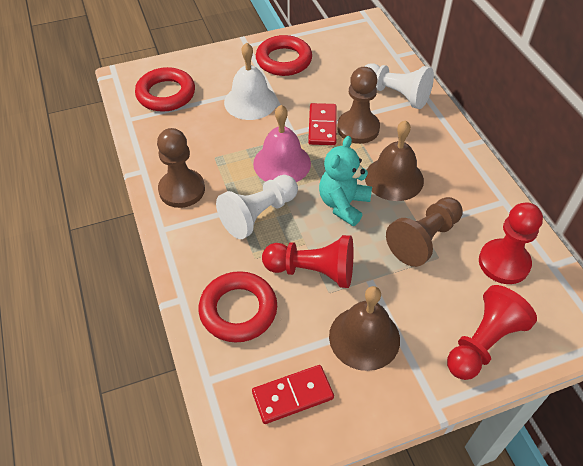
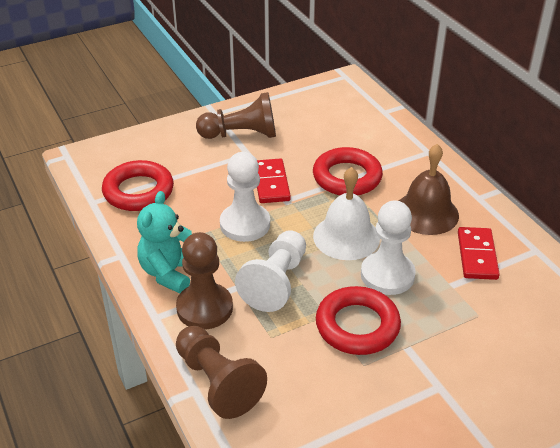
brown bell: [329,286,400,371] [365,120,424,201] = 2 -> [399,144,459,235] = 1
pink bell: [253,105,311,182] = 1 -> none = 0
red pawn: [262,235,353,288] [447,285,537,380] [479,202,543,284] = 3 -> none = 0
white pawn: [216,175,298,239] [364,63,434,109] = 2 -> [220,152,270,242] [235,230,306,312] [361,200,416,295] = 3

